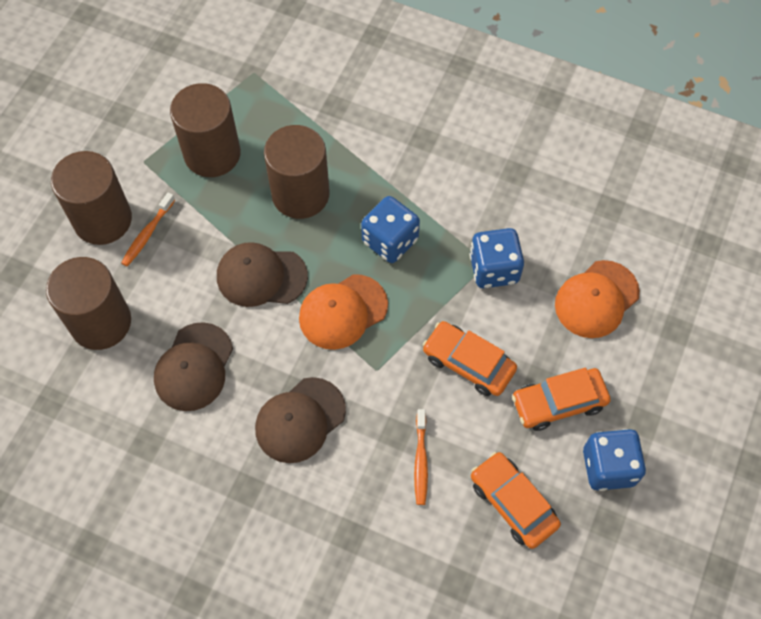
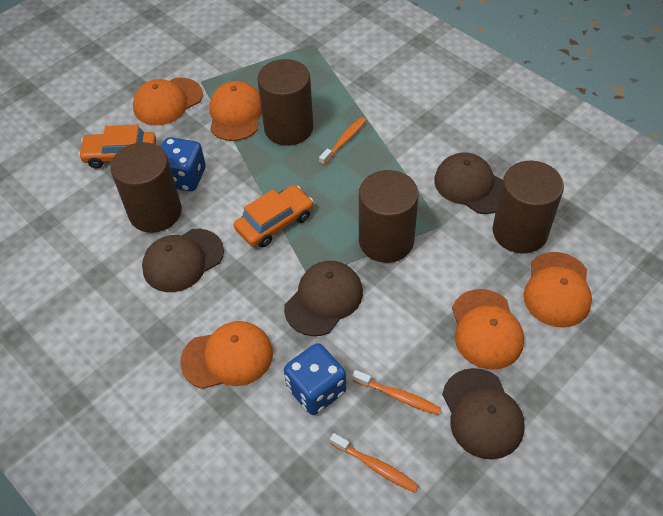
blue dice: [361,196,420,263] [469,228,524,288] [583,429,646,491] = 3 -> [161,137,206,191] [284,343,346,415] = 2
brown cap: [154,322,233,411] [217,242,308,307] [255,377,346,463] = 3 -> [142,229,224,292] [284,261,363,336] [434,152,503,214] [442,368,525,460] = 4
orange cap: [299,274,388,350] [555,260,640,338] = 2 -> [133,77,203,125] [180,321,273,389] [210,81,262,141] [452,289,524,369] [524,252,592,327] = 5
orange car: [423,321,517,396] [471,452,561,549] [512,368,611,431] = 3 -> [78,124,156,169] [234,185,313,248] = 2
orange toothbrush: [121,192,175,267] [414,409,428,505] = 2 -> [319,117,366,165] [330,433,418,492] [352,370,441,415] = 3

